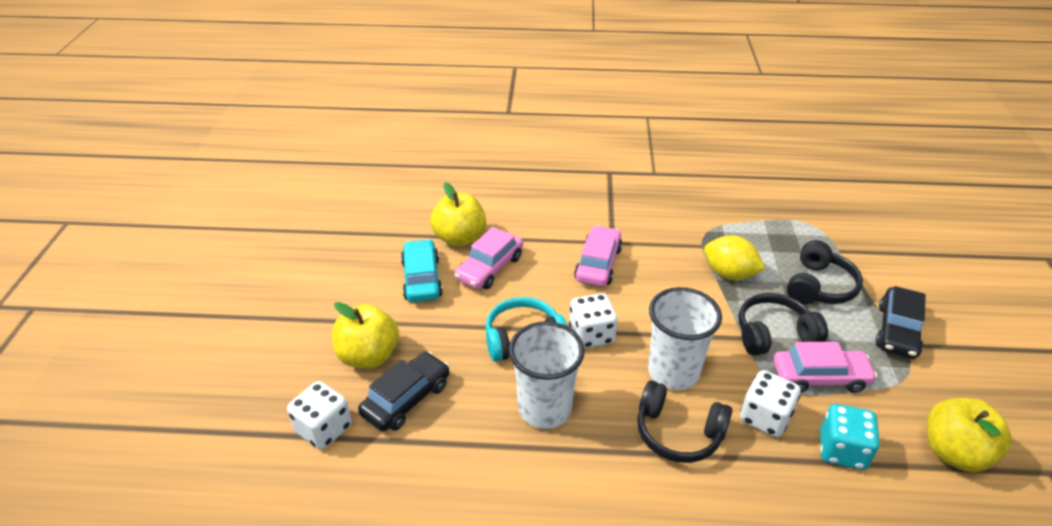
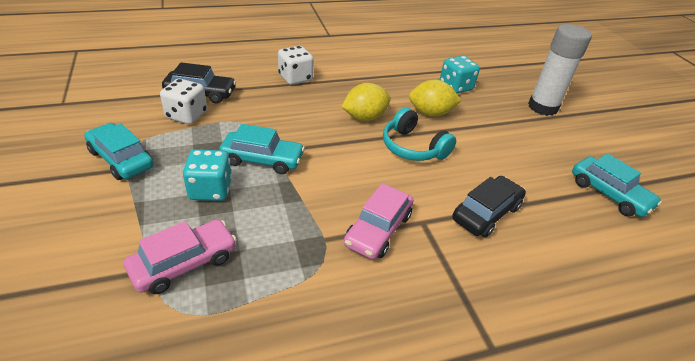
black headphones: [637,380,733,463] [739,293,828,356] [787,240,863,304] = 3 -> none = 0
pink car: [454,227,523,289] [574,225,622,286] [773,342,877,393] = 3 -> [124,219,237,294] [344,183,414,259] = 2
turquoise car: [401,239,443,302] = 1 -> [84,123,153,180] [219,124,305,174] [572,153,662,217] = 3
turquoise dice: [820,404,880,470] = 1 -> [183,149,232,201] [440,56,480,94] = 2
white cup: [509,321,585,429] [648,287,722,390] = 2 -> none = 0
white dice: [287,381,352,450] [569,293,618,349] [740,370,801,437] = 3 -> [160,78,207,124] [278,46,314,85] = 2
white glue stick: none = 0 -> [528,24,592,116] = 1
yellow apple: [332,302,399,368] [430,182,486,247] [927,398,1012,472] = 3 -> none = 0
yellow lemon: [704,235,765,280] = 1 -> [341,83,391,121] [409,80,461,117] = 2

